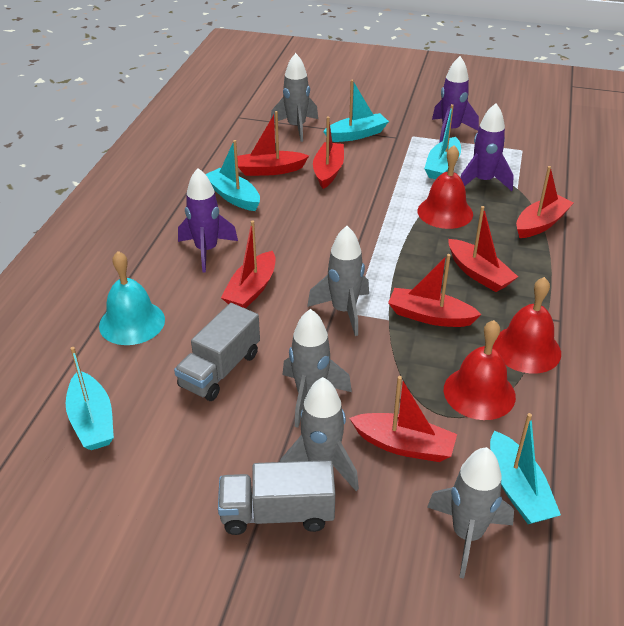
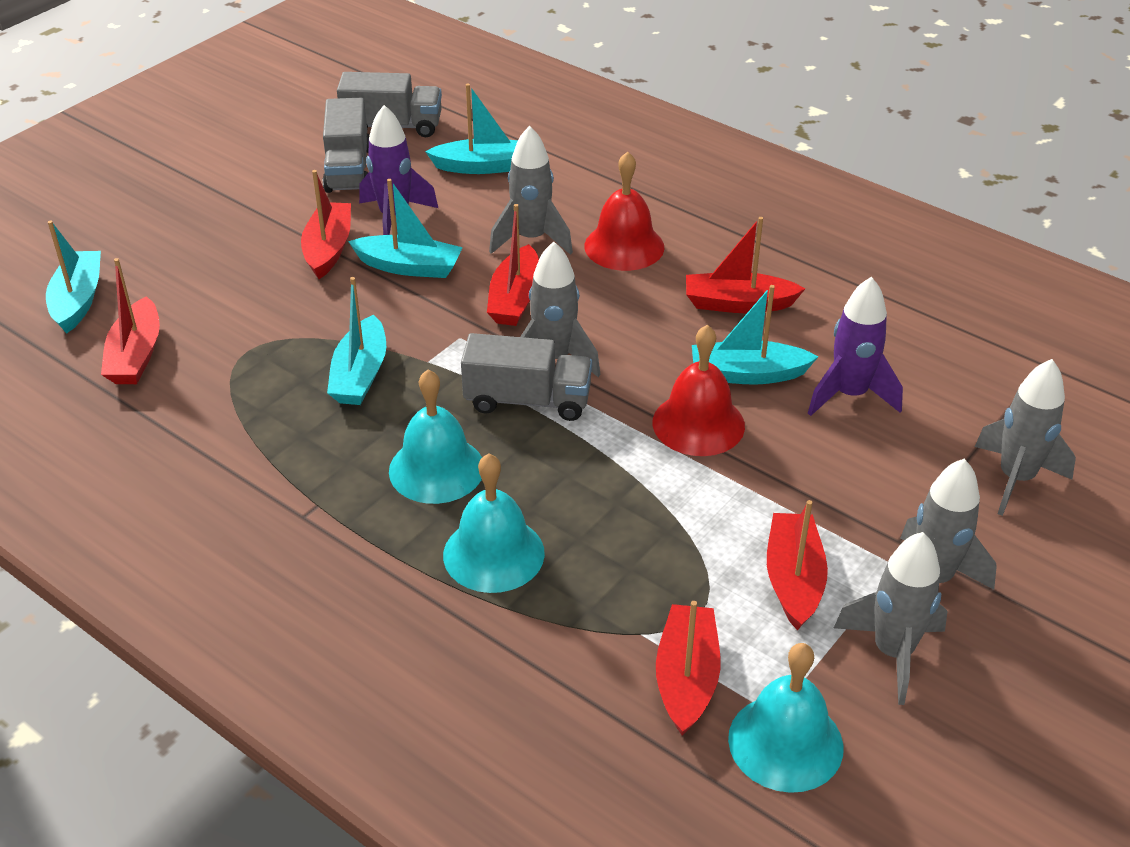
grey truck: [174,303,260,401] [218,460,335,535] = 2 -> [323,98,370,193] [337,72,442,137] [461,333,592,421] = 3
purple rocket: [178,168,238,273] [432,56,479,143] [460,103,514,191] = 3 -> [359,105,438,235] [808,277,903,416] = 2
red bell: [418,145,473,229] [444,320,516,420] [493,277,561,374] = 3 -> [584,152,664,271] [652,325,745,456] = 2
red boat: [221,221,276,309] [237,111,309,176] [313,116,344,189] [350,376,457,462] [388,254,482,327] [448,206,518,292] [516,166,574,238] = 7 -> [101,258,160,384] [301,170,351,279] [487,204,539,326] [656,601,720,736] [686,217,805,313] [767,500,828,631] = 6
turquoise bell: [99,251,165,345] = 1 -> [389,369,482,504] [443,454,545,593] [728,643,843,793] = 3

